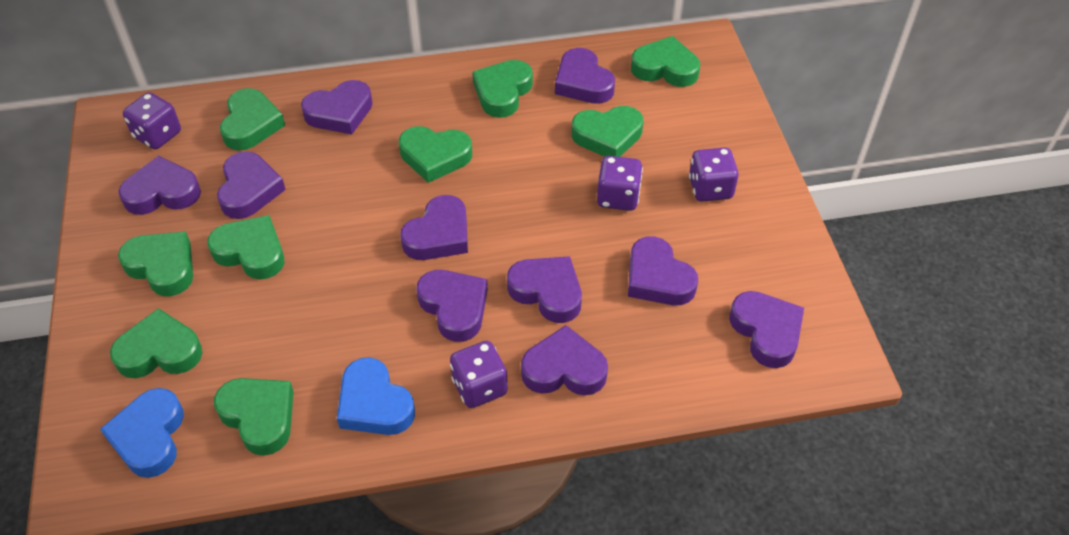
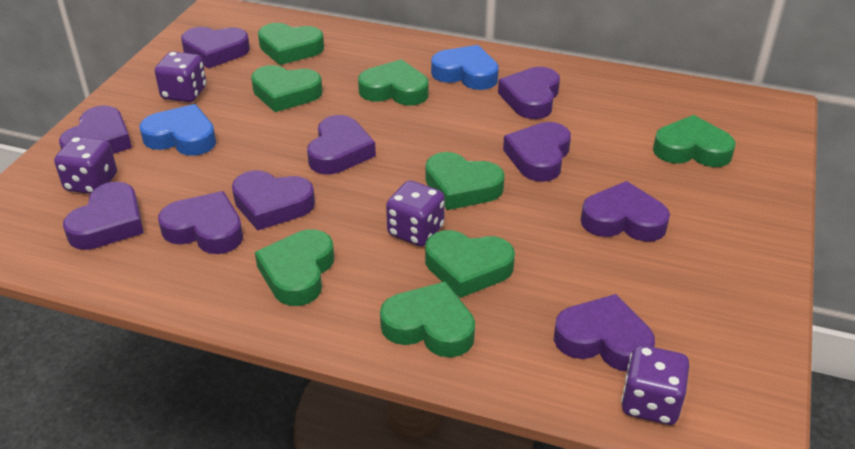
green heart: [110,308,203,378] [118,231,193,296] [207,215,284,280] [214,378,294,456] [220,88,285,151] [399,126,472,183] [472,60,533,118] [572,106,643,157] [631,36,700,87] = 9 -> [251,65,323,112] [255,229,334,306] [258,23,324,65] [358,59,429,105] [380,281,475,357] [425,152,505,210] [425,230,515,298] [653,115,736,167] = 8

